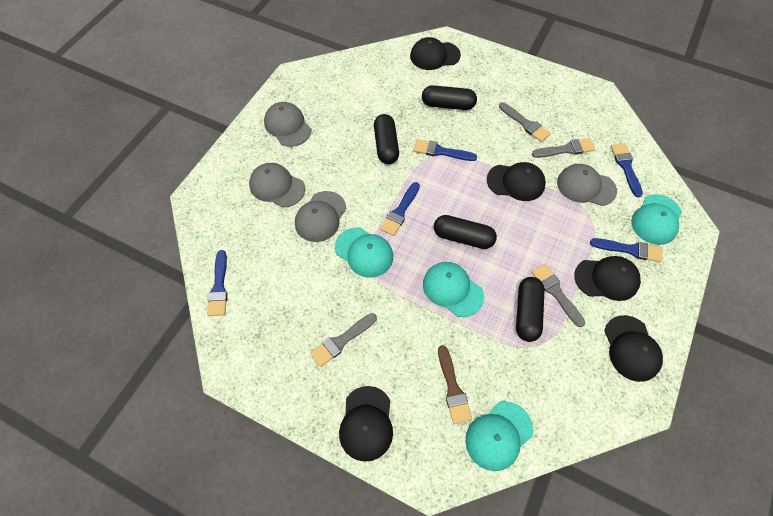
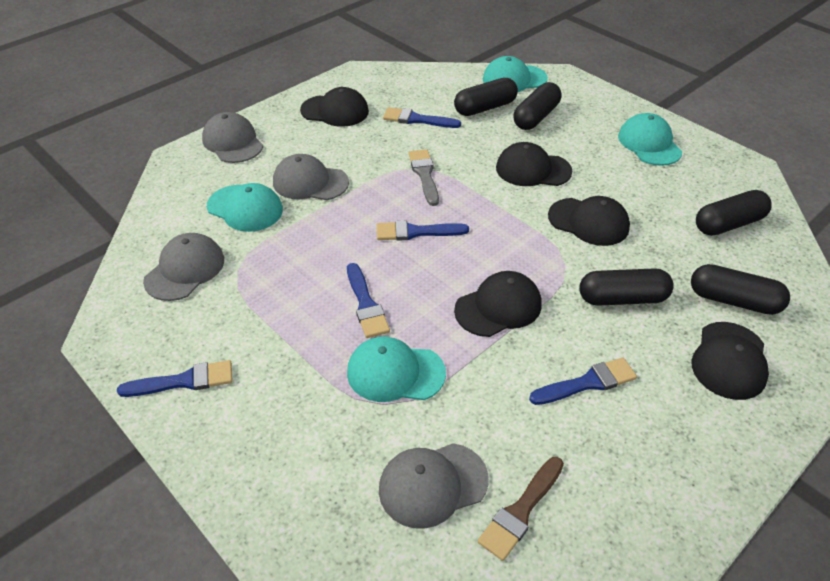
black capsule: [374,114,399,164] [422,85,477,110] [434,215,497,249] [516,277,545,342] = 4 -> [454,78,518,116] [514,82,561,130] [579,268,674,306] [691,264,790,315] [696,190,772,236] = 5
grey brush: [310,313,377,367] [499,102,551,142] [531,264,585,327] [532,138,595,158] = 4 -> [408,149,439,206] = 1

